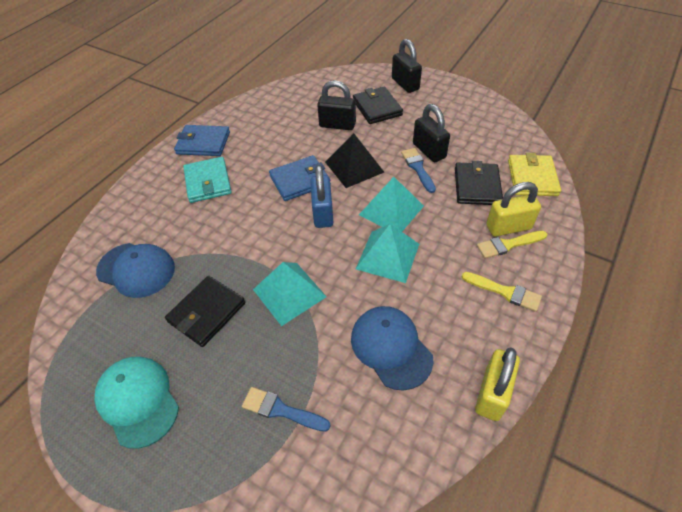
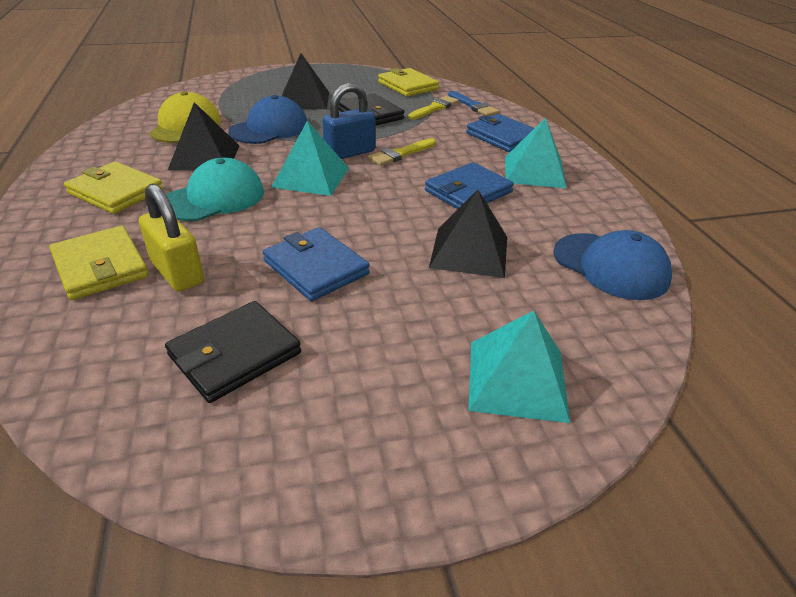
black padlock: [317,80,356,130] [392,39,422,93] [413,104,450,162] = 3 -> none = 0
black pyramid: [325,133,384,188] = 1 -> [168,102,240,171] [282,53,329,109] [429,190,507,278] = 3
black wallet: [165,276,245,347] [353,87,403,124] [455,161,503,205] = 3 -> [165,301,301,403] [339,93,404,125] = 2
blue brush: [242,387,331,432] [401,148,436,193] = 2 -> [448,91,499,116] = 1
blue wallet: [174,125,230,156] [269,155,331,201] = 2 -> [263,227,370,301] [425,162,514,209] [466,114,534,152] = 3
turquoise wallet: [183,157,232,203] = 1 -> none = 0
yellow cap: none = 0 -> [150,91,221,143] = 1
yellow padlock: [475,347,520,421] [486,182,541,237] = 2 -> [139,184,204,292] = 1
yellow wallet: [508,153,561,196] = 1 -> [50,226,149,300] [64,161,163,214] [378,68,439,97] = 3

